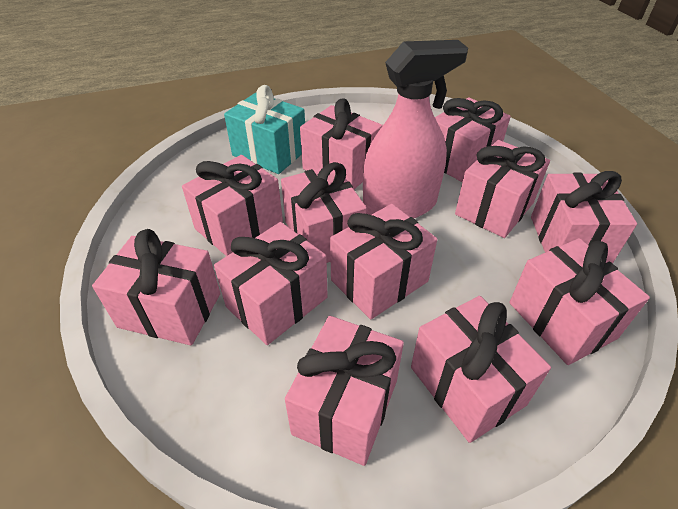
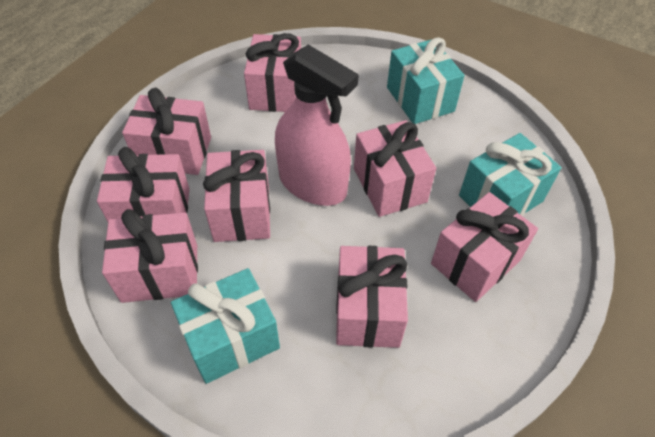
pink gift: [92,229,220,345] [182,155,283,256] [214,222,328,345] [281,162,367,263] [285,316,404,466] [300,98,383,189] [330,204,437,319] [411,296,551,443] [435,97,511,182] [455,140,550,238] [509,238,650,365] [531,171,637,263] = 12 -> [97,147,190,222] [102,209,198,303] [122,88,211,175] [203,150,270,242] [244,33,301,112] [336,246,408,348] [354,120,436,217] [431,192,538,302] = 8
turquoise gift: [224,85,305,174] = 1 -> [171,268,280,384] [387,37,465,124] [459,133,561,216] = 3

